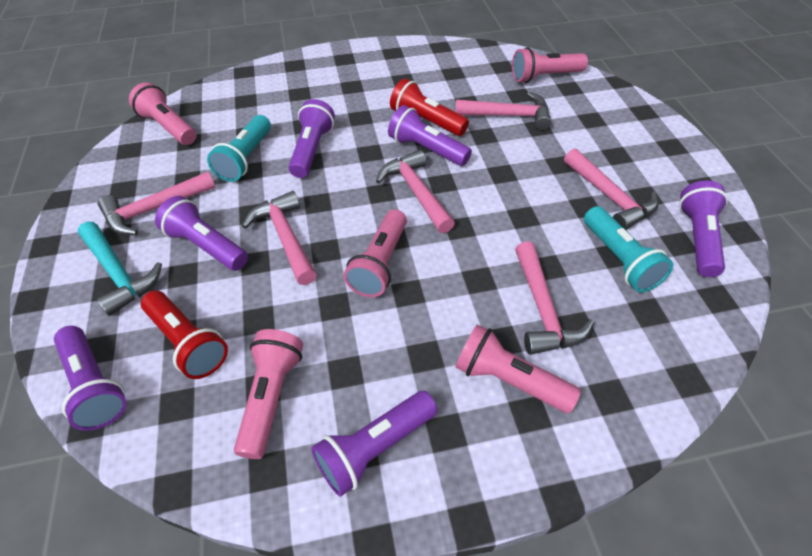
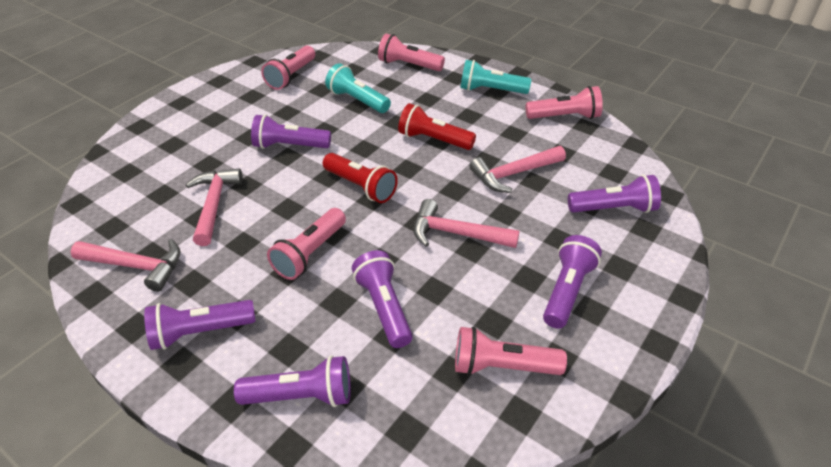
pink hammer: [98,172,215,235] [242,191,317,285] [376,150,455,233] [455,92,551,130] [515,241,594,355] [564,148,659,230] = 6 -> [70,239,181,292] [186,168,243,246] [413,199,520,248] [470,146,566,193] = 4
turquoise hammer: [78,222,162,316] = 1 -> none = 0

